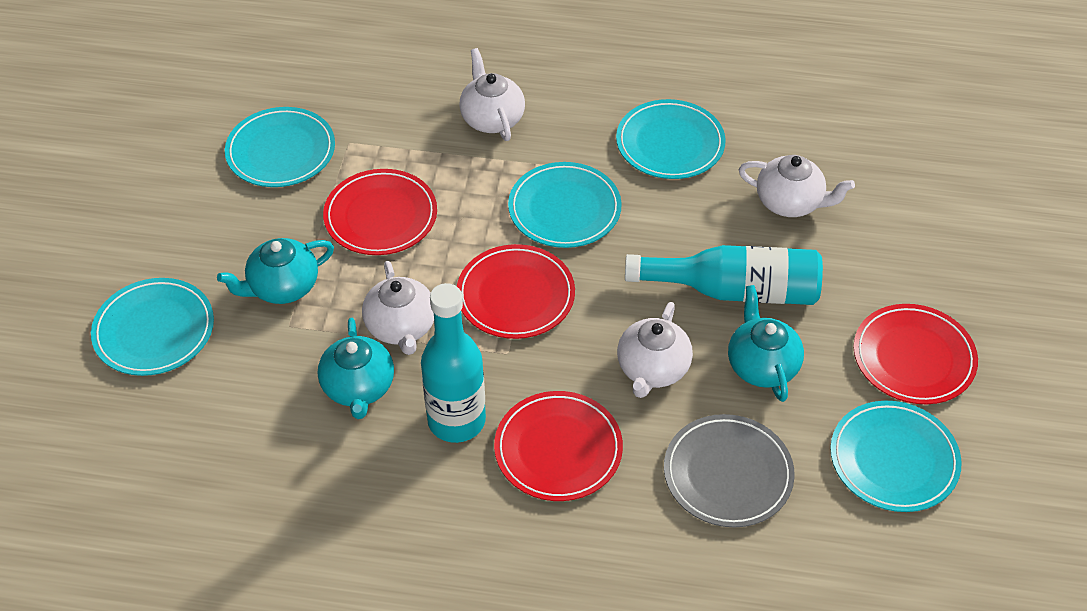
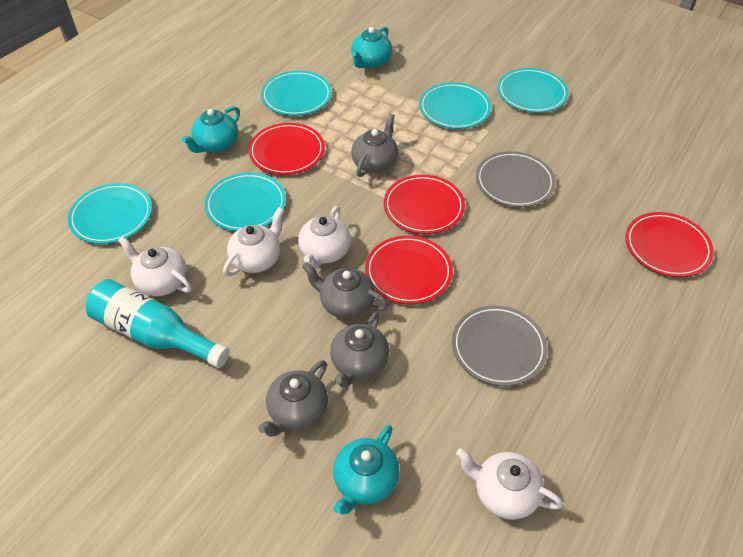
grey plate: [664,414,795,527] = 1 -> [452,305,548,386] [476,151,555,207] = 2
grey teapot: none = 0 -> [258,360,328,437] [302,262,389,319] [330,311,389,388] [351,113,398,177] = 4
turquoise bottle: [421,283,486,443] [625,245,823,305] = 2 -> [86,279,230,368] = 1

